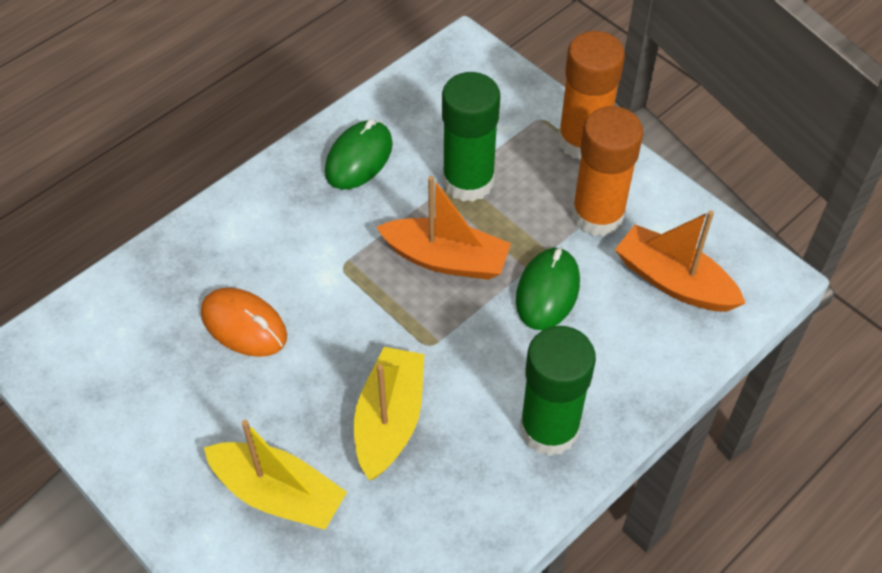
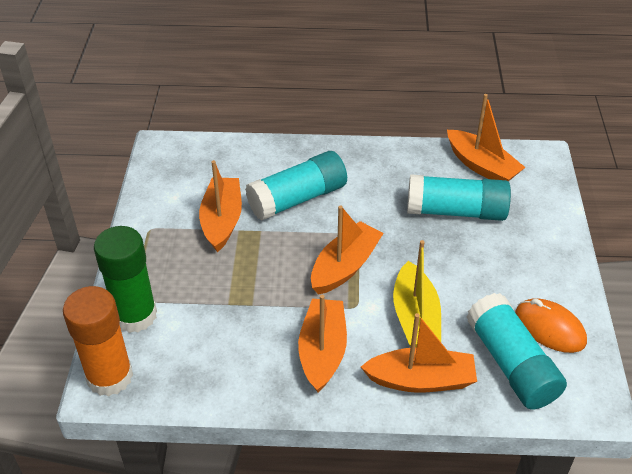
green glue stick: [442,72,500,202] [519,326,596,456] = 2 -> [94,226,157,333] = 1
green mouse: [325,119,393,190] [516,247,580,330] = 2 -> none = 0
orange boat: [376,176,511,280] [615,210,746,311] = 2 -> [199,160,242,252] [298,295,347,392] [311,205,384,295] [361,313,477,393] [447,94,526,181] = 5
orange glue stick: [558,31,625,159] [572,106,643,236] = 2 -> [63,286,133,396] = 1
turquoise glue stick: none = 0 -> [245,151,347,221] [407,174,511,221] [466,293,567,410] = 3
yellow boat: [204,420,347,530] [354,347,424,480] = 2 -> [393,240,441,347] = 1

